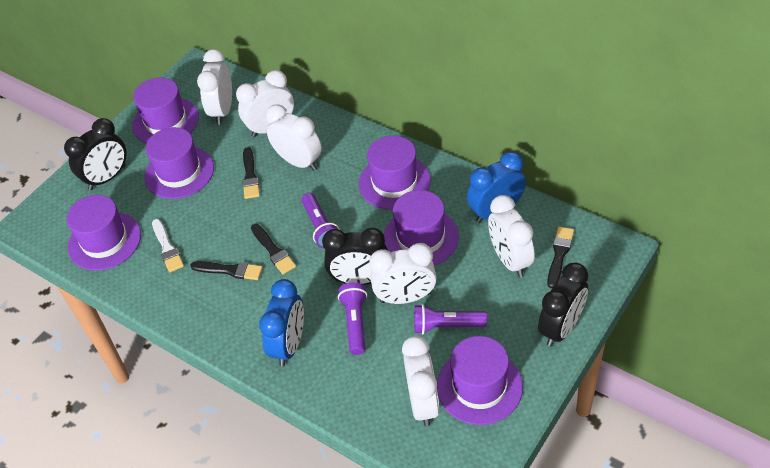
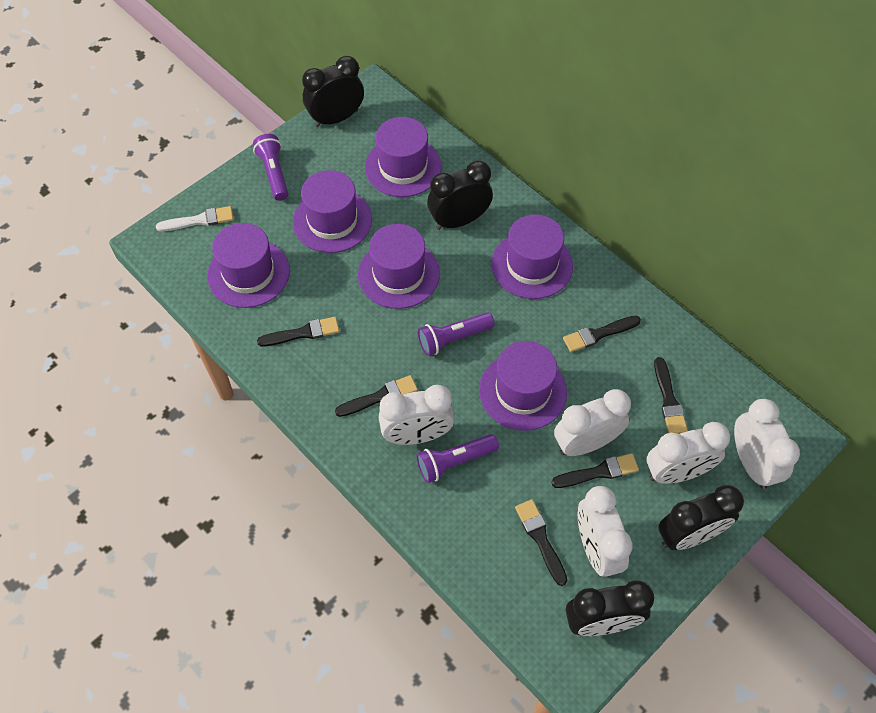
black brush: [190,261,263,280] [242,147,260,199] [251,224,296,274] [547,226,574,288] = 4 -> [257,317,339,346] [335,375,418,417] [515,499,567,586] [551,453,639,488] [563,316,641,352] [654,357,688,433] = 6
black clock: [64,118,127,190] [322,228,388,285] [538,262,588,347] = 3 -> [302,56,364,127] [427,160,493,230] [566,580,654,636] [658,485,744,550] = 4
blue clock: [259,279,304,366] [467,151,526,223] = 2 -> none = 0
white clock: [197,49,232,125] [236,70,294,137] [266,104,322,171] [369,243,437,304] [402,336,439,426] [488,195,535,277] = 6 -> [379,385,454,445] [554,389,631,456] [578,486,633,578] [647,422,730,484] [734,399,800,489] = 5

